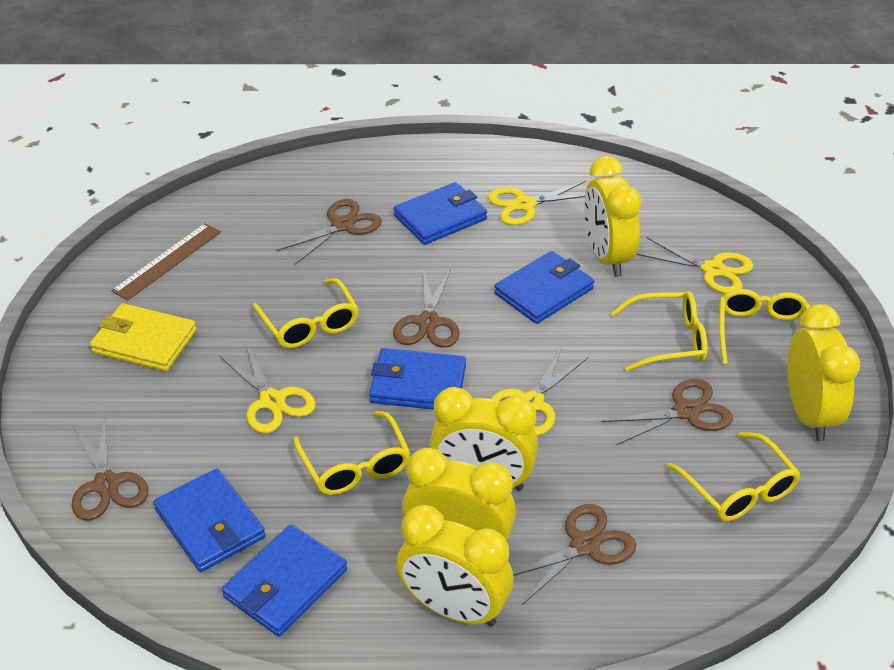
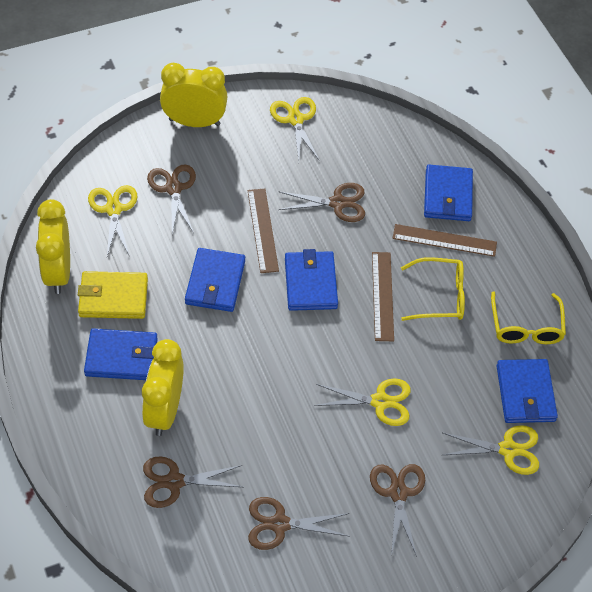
brown ruler: [111,223,221,301] = 1 -> [248,189,279,273] [372,252,394,341] [392,224,497,257] = 3
yellow clock: [397,505,513,627] [402,448,516,541] [429,387,538,491] [584,156,641,277] [787,304,860,441] = 5 -> [36,199,70,294] [142,339,184,436] [160,63,228,127] = 3
yellow glasses: [253,278,359,348] [293,411,410,495] [611,291,707,372] [667,432,800,522] [719,289,810,364] = 5 -> [401,257,465,321] [491,292,566,344] = 2

